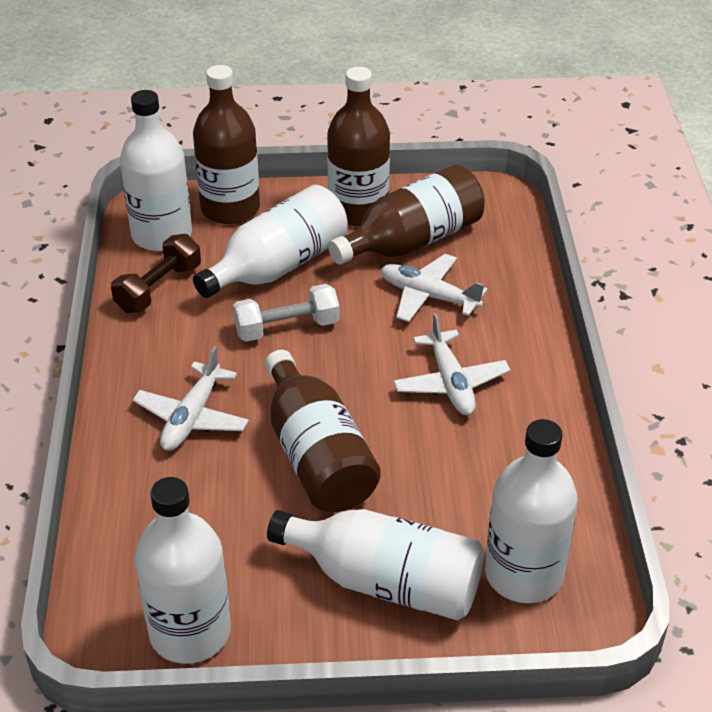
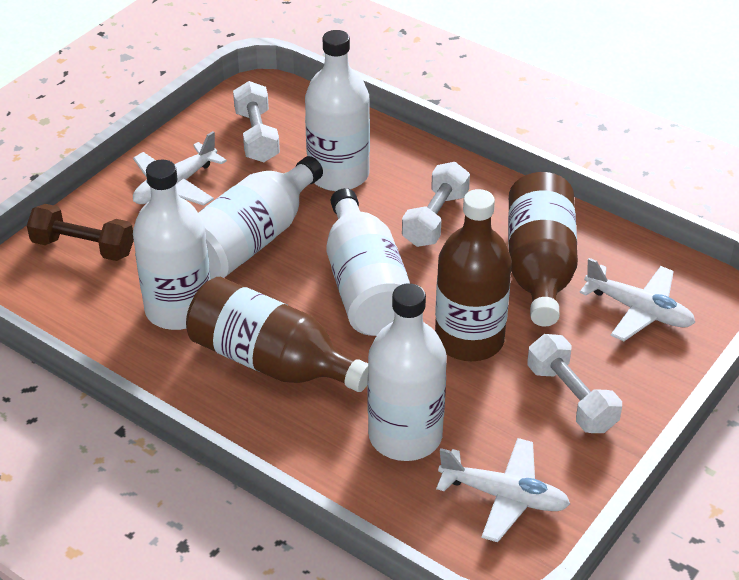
brown bottle: [193,65,260,224] [265,350,381,512] [327,67,390,226] [328,165,485,265] = 4 -> [186,277,368,392] [435,189,512,361] [508,172,578,327] = 3
white dumbbell: [233,284,340,342] = 1 -> [233,81,280,162] [402,162,470,247] [527,334,622,433] = 3

